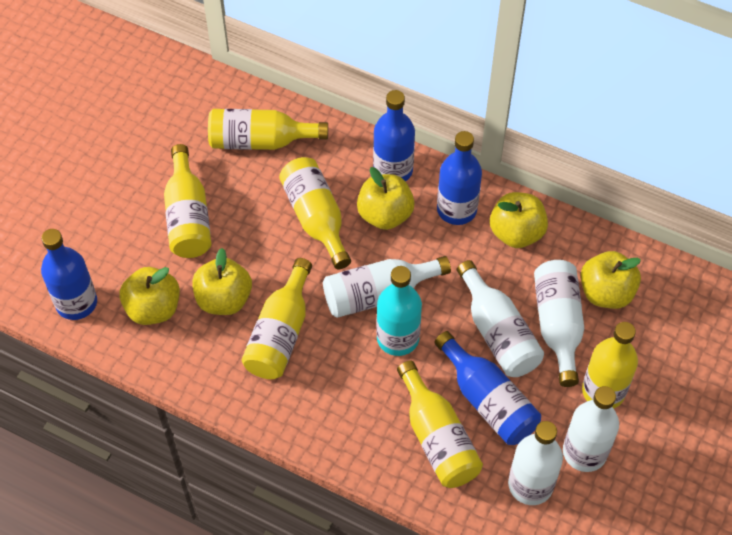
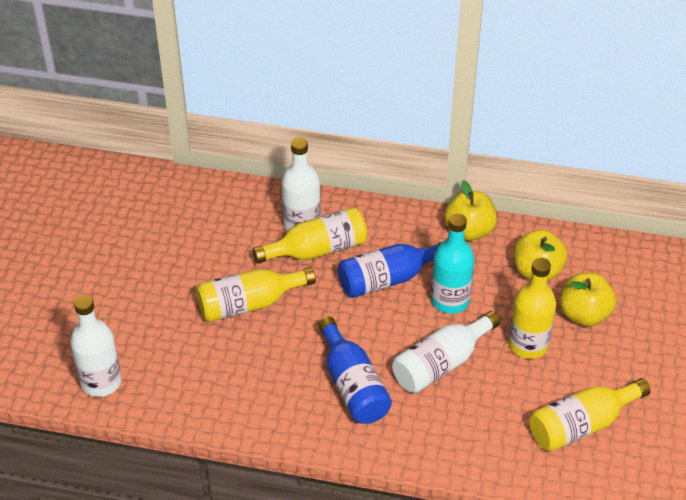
blue bottle: [41,229,97,320] [373,90,415,181] [434,331,541,445] [437,131,482,225] = 4 -> [318,317,392,424] [338,242,442,298] = 2
white bottle: [323,256,451,318] [457,260,544,377] [508,421,563,505] [534,260,584,387] [563,386,619,472] = 5 -> [70,295,122,397] [282,138,321,231] [392,311,500,393] = 3
yellow apple: [119,267,180,325] [192,248,252,315] [357,167,415,230] [490,192,548,248] [581,251,641,309] = 5 -> [444,180,497,241] [514,230,568,281] [560,273,616,327] = 3
yellow bottle: [164,144,211,258] [208,109,328,150] [241,258,312,379] [279,157,351,269] [397,360,483,488] [582,322,638,409] = 6 -> [196,267,316,322] [253,207,367,264] [508,258,556,359] [530,378,650,452] = 4

